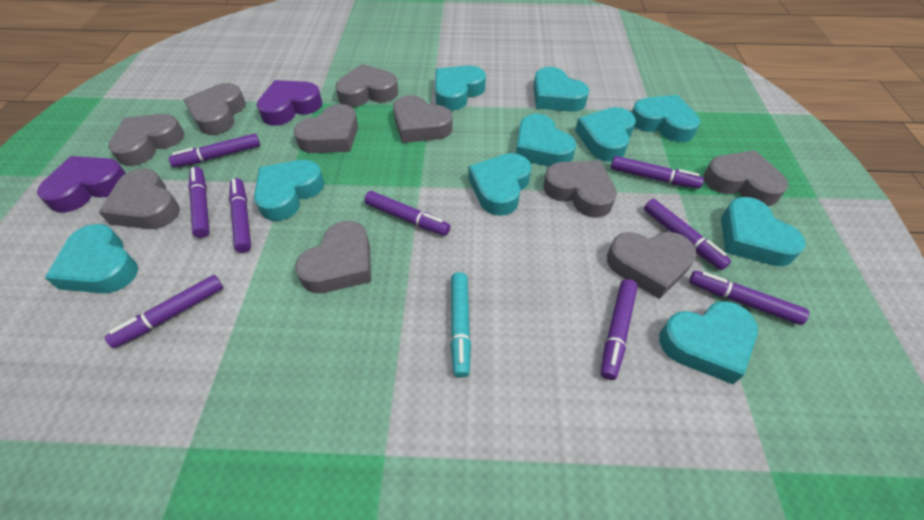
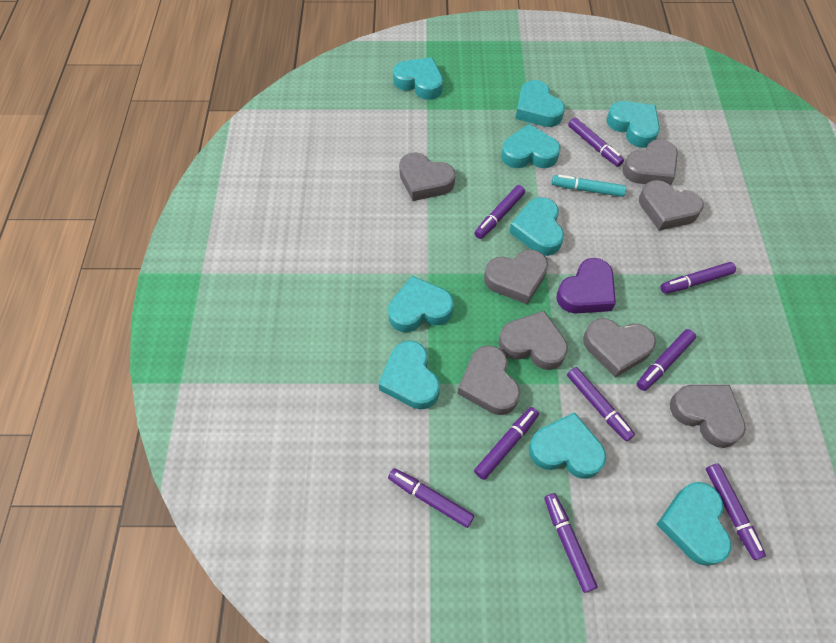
grey heart: [99,169,180,229] [108,114,184,166] [183,83,246,135] [294,104,358,153] [295,221,371,293] [335,64,398,107] [393,95,453,143] [543,160,617,218] [607,232,697,299] [703,150,788,206] = 10 -> [399,152,455,201] [457,345,520,415] [484,250,548,305] [498,311,568,370] [583,318,656,377] [622,139,678,186] [639,180,704,231] [670,385,746,448] = 8
purple heart: [37,156,126,212] [256,80,322,125] = 2 -> [556,258,616,313] = 1
turquoise heart: [45,224,138,293] [254,160,325,221] [435,66,486,111] [468,153,531,216] [516,114,576,167] [533,67,589,112] [575,107,636,162] [632,95,700,142] [659,301,758,384] [721,197,806,266] = 10 -> [378,341,440,410] [388,276,454,332] [393,57,443,100] [501,124,560,168] [509,197,564,256] [515,80,565,127] [529,412,606,479] [606,101,660,148] [656,482,731,566] = 9

